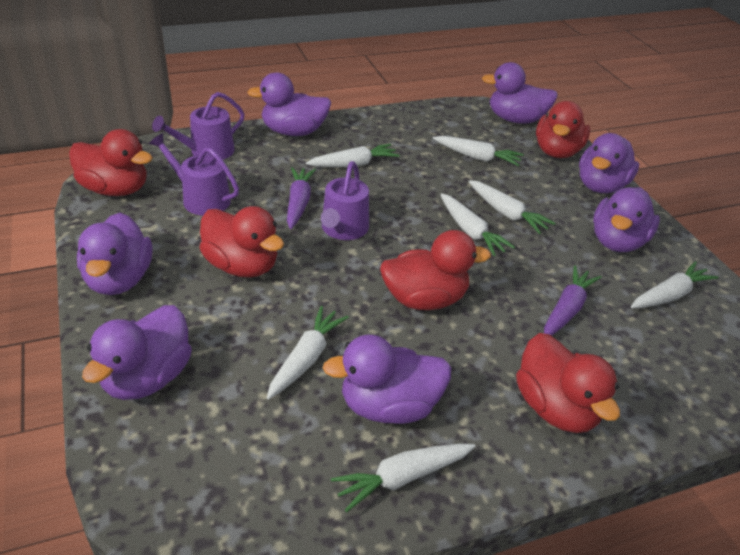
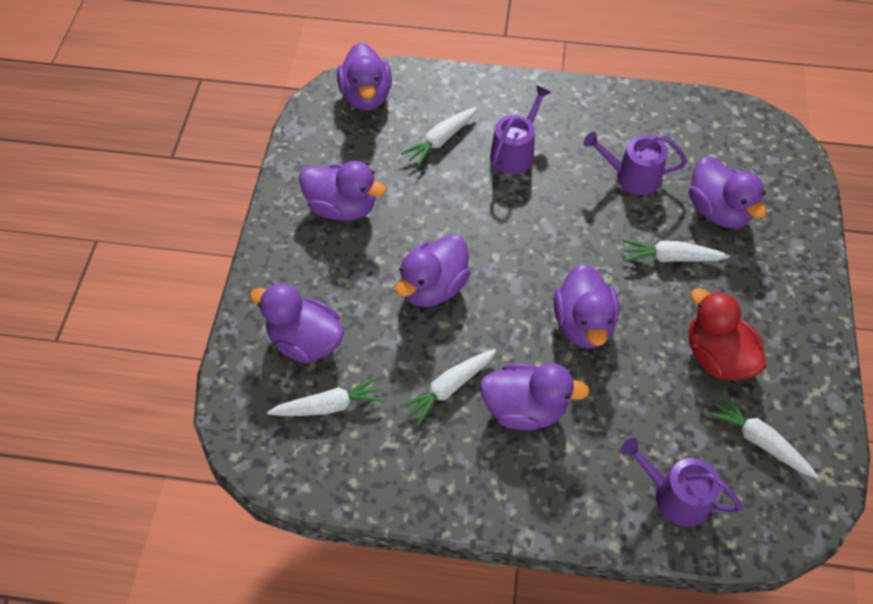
purple carrot: [287,167,316,229] [544,266,602,336] = 2 -> none = 0
red duck: [69,129,153,196] [199,206,284,278] [380,230,491,310] [516,333,620,433] [536,101,590,158] = 5 -> [689,288,766,380] = 1
white carrot: [267,306,349,399] [306,144,400,167] [331,444,475,512] [433,136,524,166] [440,193,515,256] [469,180,555,234] [631,261,718,308] = 7 -> [267,376,385,416] [399,349,496,426] [401,107,477,167] [623,239,730,262] [707,393,818,478] = 5

